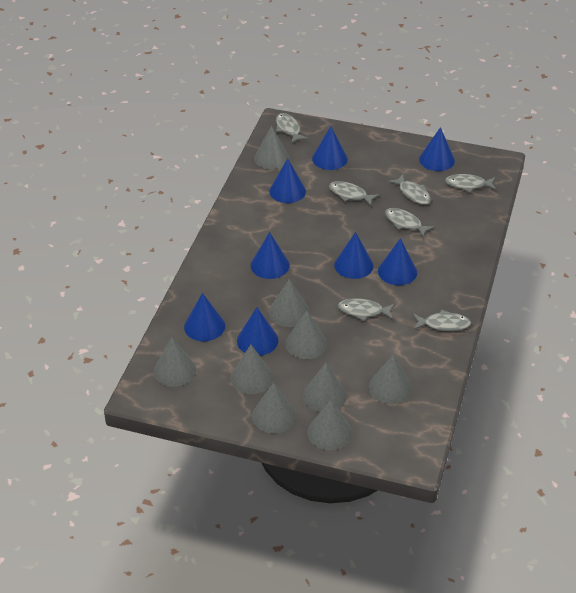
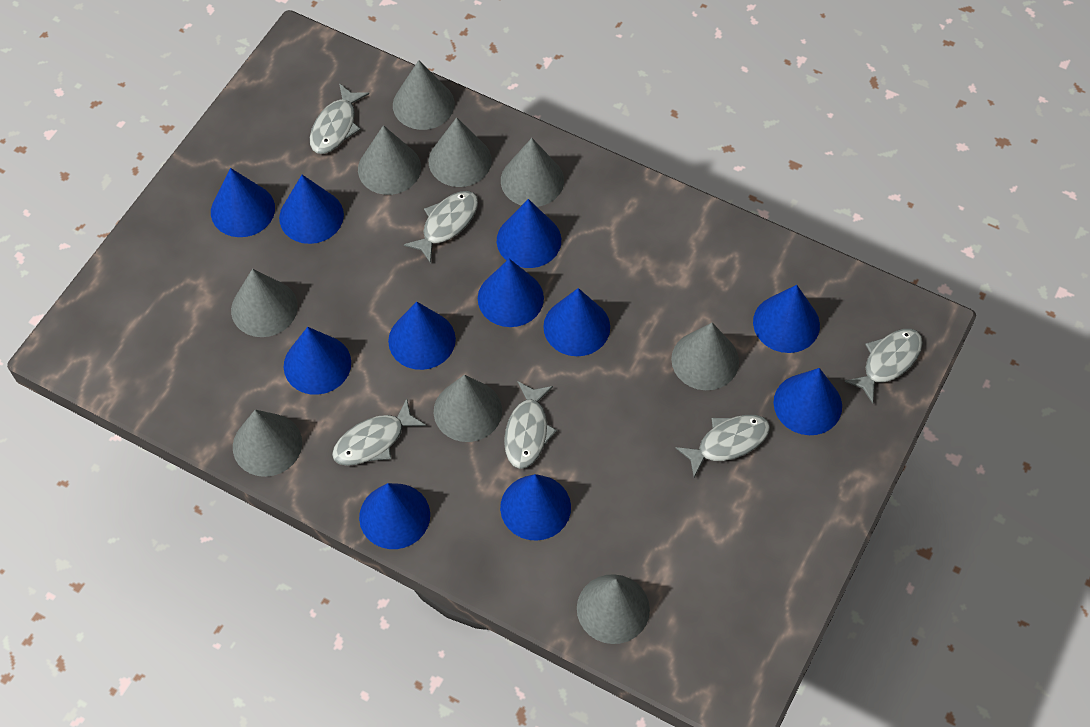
blue cone: [184,293,225,341] [237,307,278,356] [250,232,290,279] [269,158,306,203] [312,126,348,170] [334,232,373,279] [378,238,417,285] [419,127,455,171] = 8 -> [211,168,275,237] [279,175,344,244] [283,327,351,395] [359,483,430,549] [388,302,456,370] [478,259,544,327] [497,199,561,268] [500,474,571,541] [543,288,610,356] [753,285,820,353] [773,368,842,435] = 11
grey fish: [276,113,308,144] [329,181,379,206] [338,298,395,322] [385,208,435,237] [388,175,431,205] [413,309,471,331] [445,174,496,193] = 7 -> [310,83,369,154] [332,399,426,466] [404,191,478,263] [504,381,557,469] [676,415,770,477] [844,329,923,404] = 6

